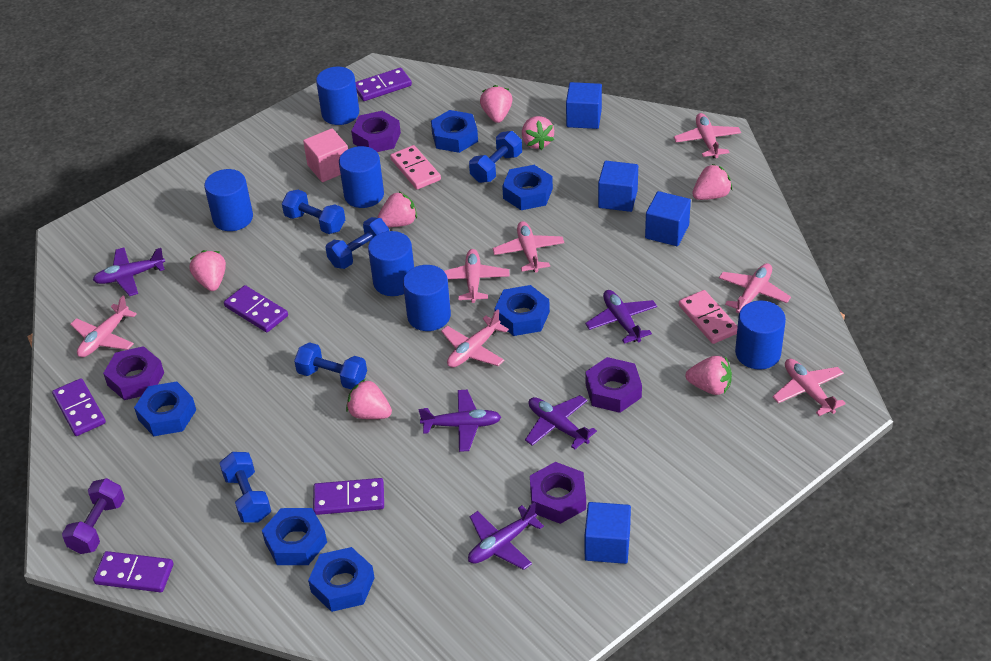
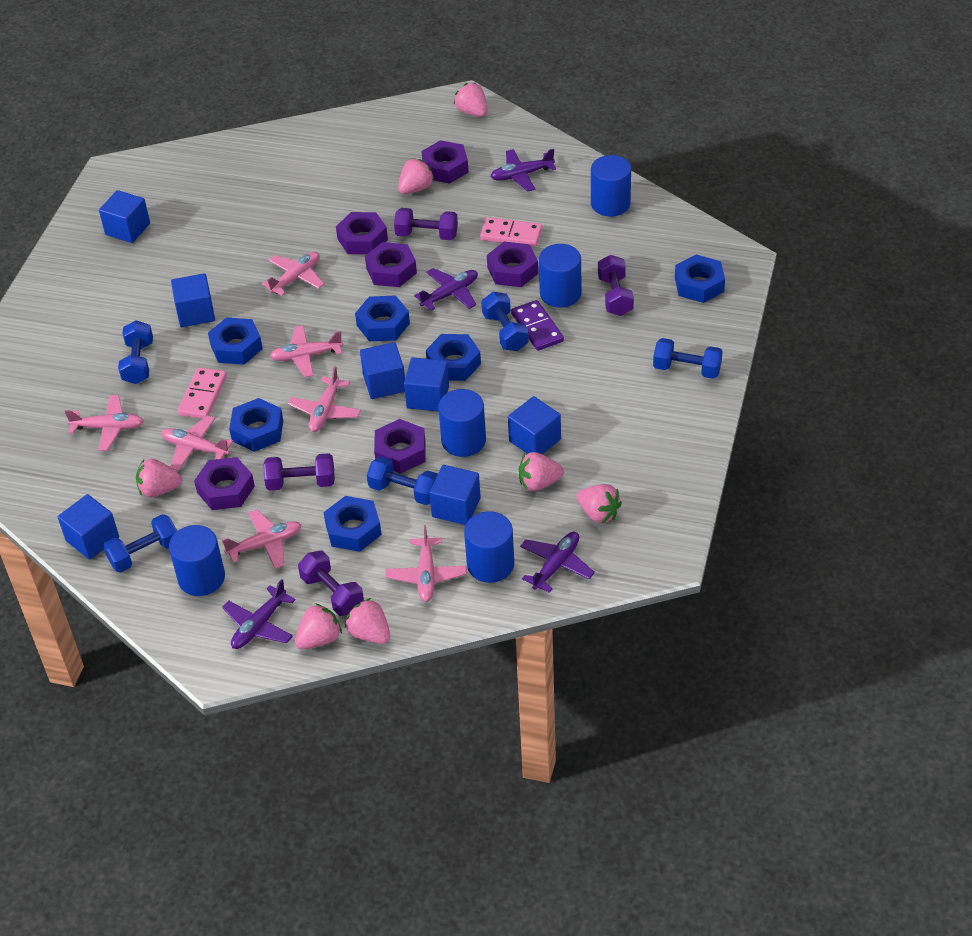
blue cube: [566,82,602,129] [585,502,631,564] [598,161,638,212] [645,191,691,246] = 4 -> [58,494,119,560] [99,190,150,243] [171,273,215,327] [360,342,405,399] [404,357,449,412] [429,465,481,525] [508,396,561,454] = 7
blue cylinder: [204,169,253,231] [316,67,359,125] [339,146,384,208] [368,231,414,296] [403,265,451,331] [735,301,786,369] = 6 -> [169,525,225,596] [438,389,486,457] [464,511,514,583] [539,244,581,308] [591,155,631,216] = 5
pink cube: [303,128,348,182] = 1 -> none = 0
purple domino: [52,378,106,436] [93,551,173,593] [224,285,288,332] [313,478,384,515] [356,68,412,101] = 5 -> [511,300,564,351] = 1
purple dumbbell: [62,478,125,554] = 1 -> [263,453,335,491] [298,551,364,616] [394,208,458,240] [598,255,634,316] = 4
purple nut: [103,346,164,400] [351,111,401,152] [530,462,586,524] [586,357,642,413] = 4 -> [194,457,255,510] [336,212,388,254] [365,242,417,287] [374,419,425,474] [421,140,469,184] [487,242,538,287] = 6
purple plane: [93,247,165,296] [419,390,501,452] [468,502,544,570] [525,395,597,449] [585,290,657,344] = 5 -> [222,579,296,649] [414,268,478,311] [490,149,556,192] [520,532,595,593] = 4

